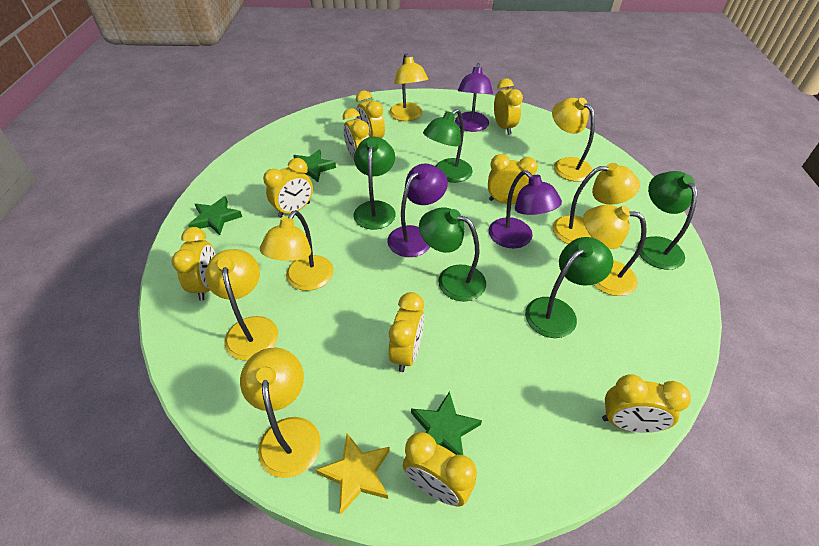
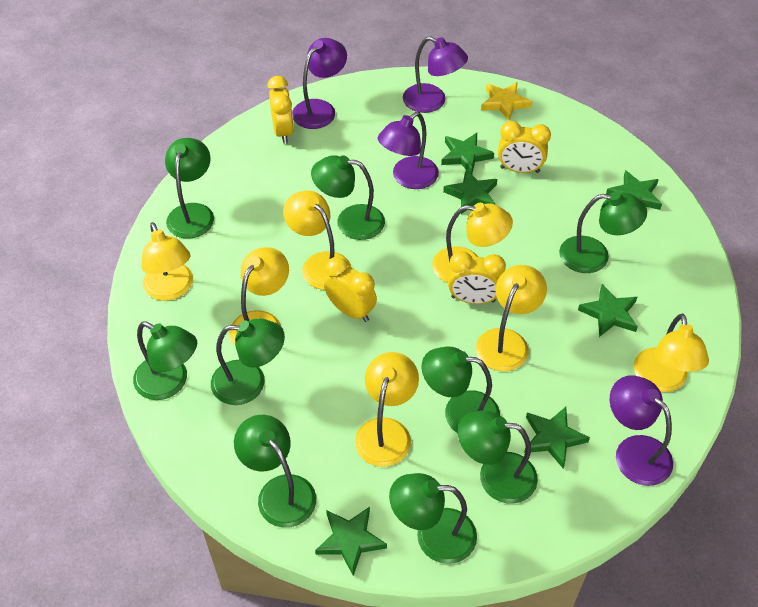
green lamp: [354,137,396,230] [419,207,486,302] [423,109,473,183] [525,237,613,338] [637,171,697,270] = 5 -> [133,321,197,400] [165,138,214,239] [211,318,285,405] [234,415,316,528] [311,155,385,240] [389,473,477,564] [422,346,500,433] [458,411,538,504] [559,191,647,273] = 9
green star: [188,196,242,235] [293,149,336,182] [411,391,482,455] = 3 -> [315,507,387,576] [441,133,494,174] [443,169,497,214] [524,407,590,468] [578,284,638,337] [606,170,662,210] = 6
purple lamp: [387,164,448,257] [455,63,493,132] [489,170,562,248] = 3 -> [292,38,347,129] [378,112,439,189] [403,36,468,113] [610,375,673,486] = 4
yellow clock: [172,227,216,301] [263,158,313,218] [343,108,369,160] [356,91,385,138] [389,292,424,372] [403,432,477,506] [488,154,538,204] [494,78,523,135] [602,374,691,433] = 9 -> [267,76,294,144] [324,257,377,322] [448,251,506,304] [498,121,551,173] = 4

